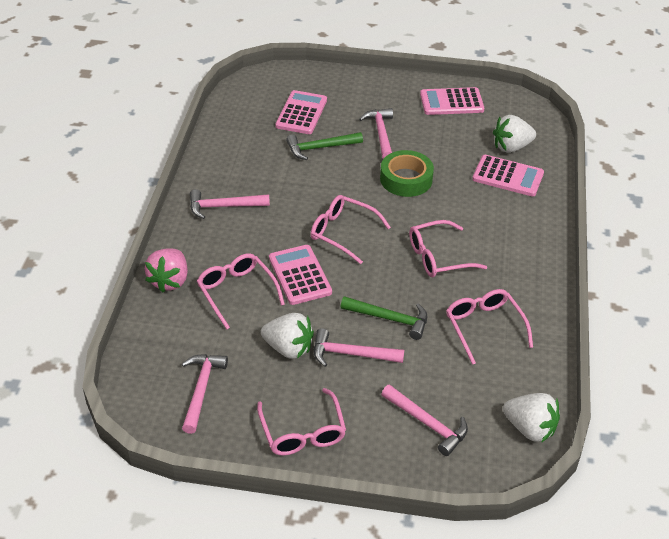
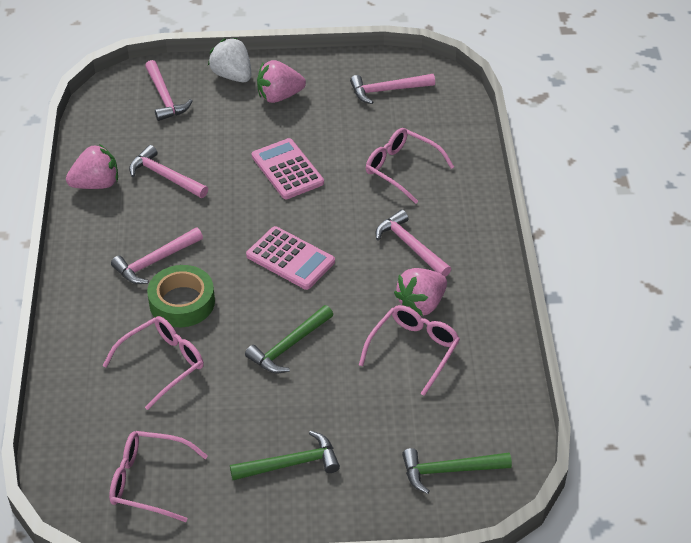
green hammer: [286,132,363,160] [341,296,427,340] = 2 -> [230,431,340,480] [245,305,333,373] [402,448,512,494] = 3
pink calculator: [269,245,332,305] [275,90,327,134] [420,87,484,115] [472,155,544,196] = 4 -> [246,226,335,290] [252,138,324,199] = 2
pink glasses: [197,253,285,329] [257,388,346,455] [311,195,391,264] [409,220,487,277] [446,289,533,365] = 5 -> [103,316,204,410] [109,431,208,522] [359,305,460,396] [366,128,454,204] = 4
pink strawberry: [145,248,188,293] = 1 -> [66,144,118,189] [257,60,306,103] [394,268,447,316] = 3
white strawberry: [261,313,314,359] [493,115,536,153] [503,393,560,443] = 3 -> [208,38,251,82] = 1

